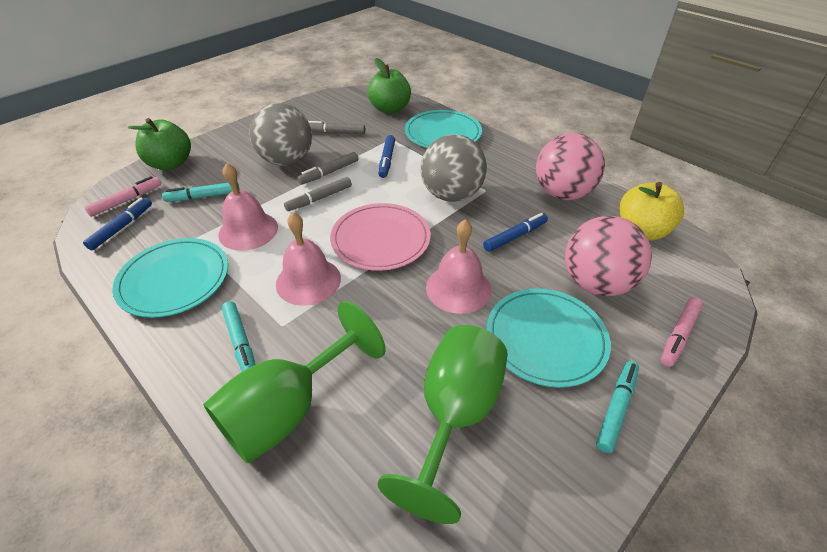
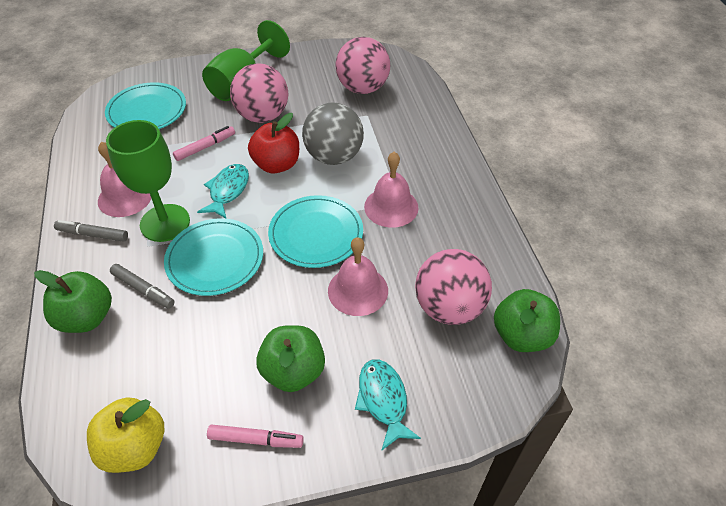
blue marker: [83,198,152,250] [379,135,395,178] [483,213,548,252] = 3 -> none = 0
green apple: [128,118,191,170] [368,58,411,114] = 2 -> [34,270,112,333] [256,325,325,392] [494,289,560,352] = 3
grey ball: [250,103,312,166] [421,134,487,202] = 2 -> [302,102,364,165] = 1
grey marker: [284,177,352,211] [297,152,359,185] [308,121,365,134] = 3 -> [54,220,128,242] [110,264,175,309] = 2
pink ball: [536,133,605,200] [565,216,652,296] = 2 -> [230,63,288,123] [335,37,390,94] [415,249,492,325] = 3
pink plate: [330,203,431,271] = 1 -> none = 0
red apple: none = 0 -> [248,113,299,173] = 1
turquoise fish: none = 0 -> [197,164,249,219] [355,359,421,450] = 2
turquoise marker: [162,182,240,202] [222,301,255,372] [596,361,639,453] = 3 -> none = 0

